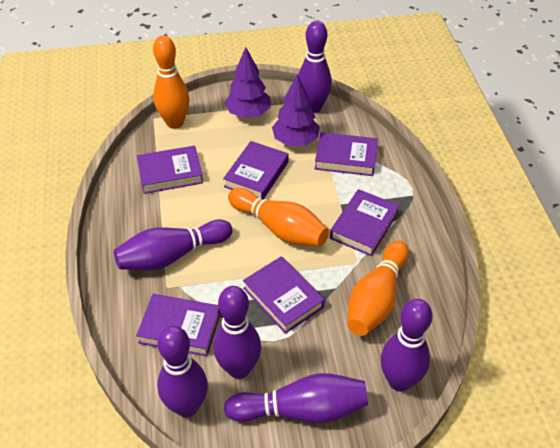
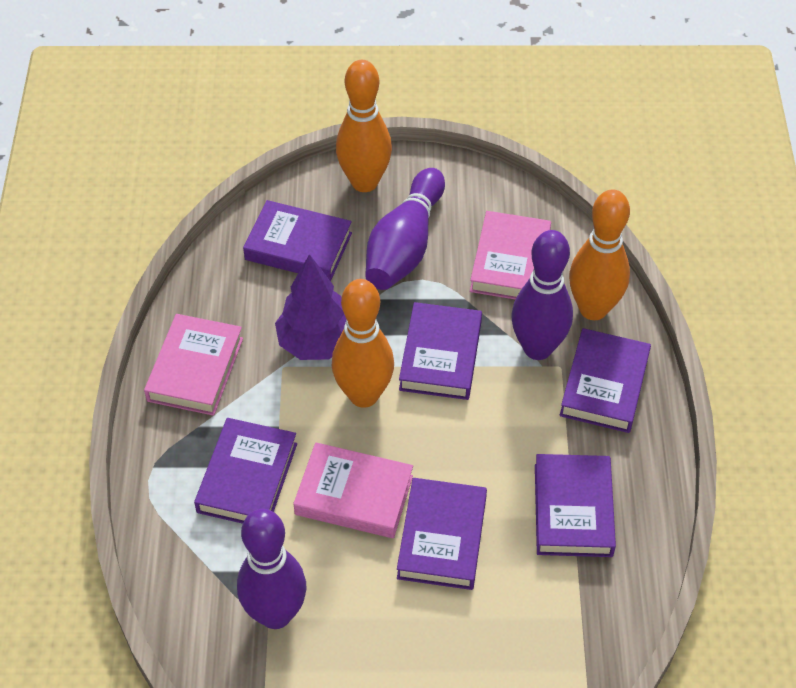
pink book: none = 0 -> [144,314,243,416] [293,442,413,538] [470,211,551,299] = 3
purple bowling pin: [114,219,232,271] [157,326,208,417] [213,286,261,379] [224,373,368,423] [298,21,332,113] [381,299,433,391] = 6 -> [237,509,307,629] [365,168,445,290] [511,230,573,360] = 3
purple tree: [225,47,271,118] [272,74,320,146] = 2 -> [275,254,346,360] = 1

